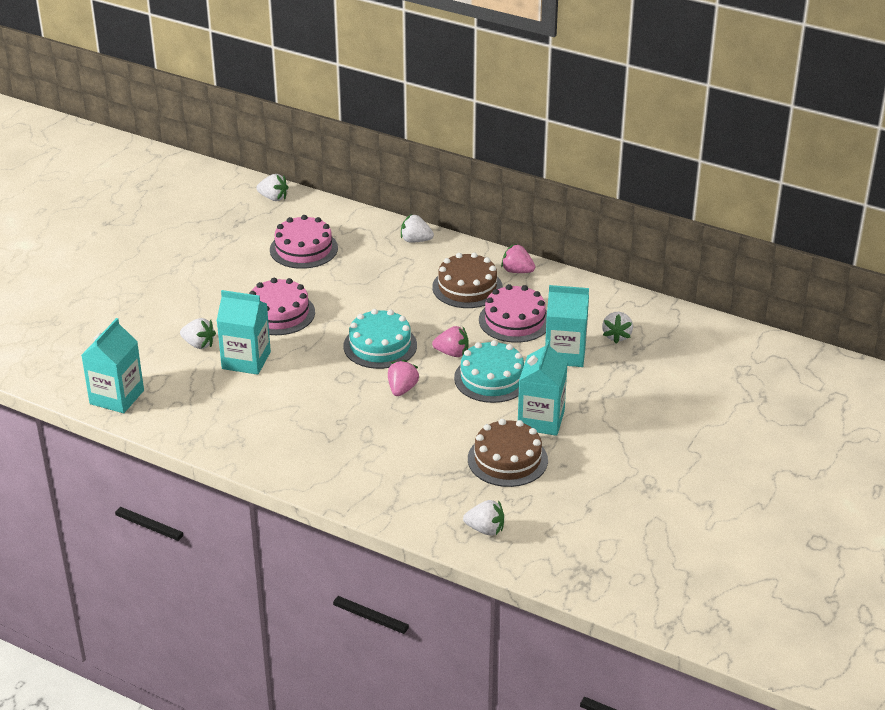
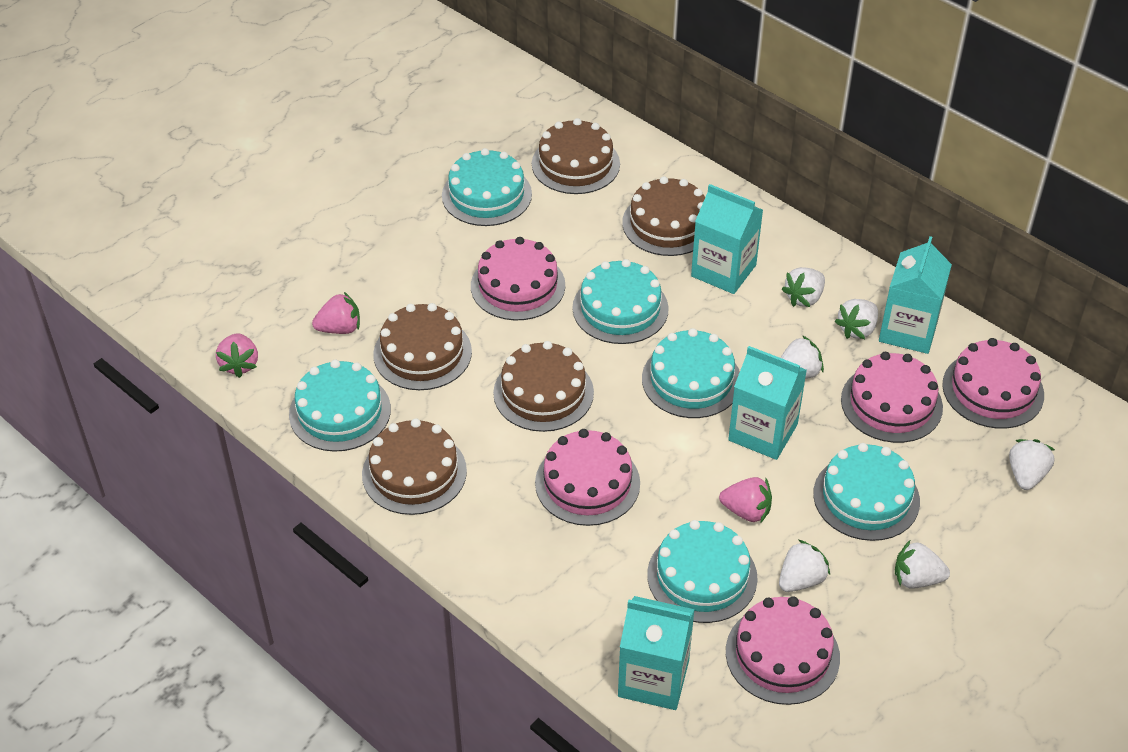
brown cake: [432,252,503,308] [468,419,548,487] = 2 -> [362,418,467,515] [373,303,472,390] [493,341,594,432] [532,118,620,194] [622,176,705,256] = 5
pink cake: [249,278,315,335] [270,215,338,269] [479,284,547,343] = 3 -> [471,237,565,320] [535,429,640,526] [726,596,840,705] [841,352,943,443] [942,338,1044,429] = 5
turquoise cake: [343,309,417,369] [454,340,524,403] = 2 -> [289,360,391,452] [442,148,532,226] [572,259,669,344] [642,328,740,418] [647,520,758,623] [813,443,920,541] = 6
white strawberry: [180,318,216,349] [256,174,288,201] [401,214,434,242] [463,500,504,536] [602,312,633,344] = 5 -> [779,540,830,592] [780,335,824,379] [782,267,825,307] [835,299,878,339] [895,540,950,589] [1009,439,1055,490] = 6

